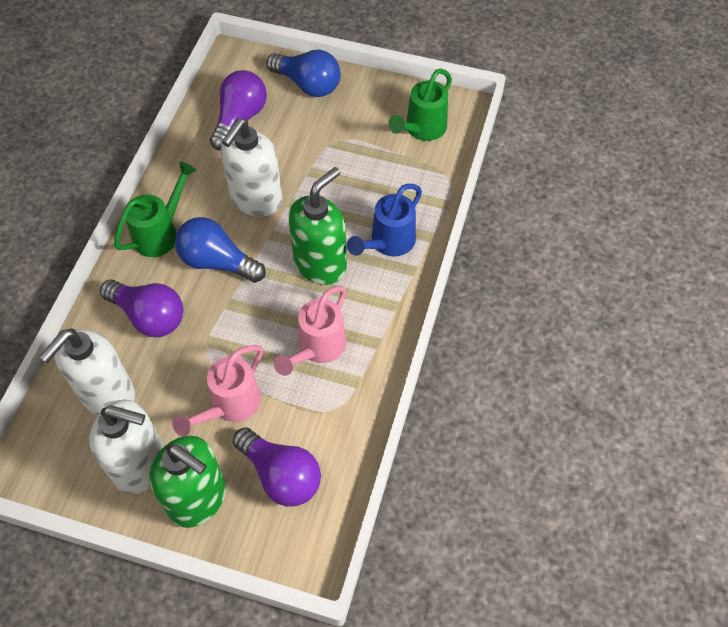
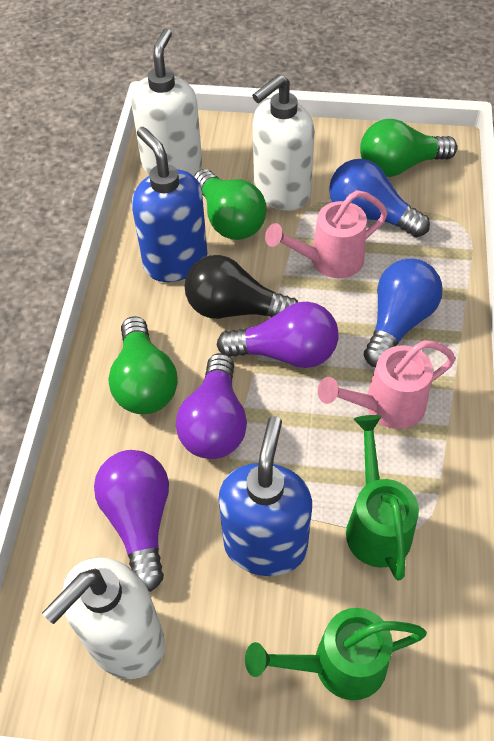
black light bulb: none = 0 -> [185,255,298,319] = 1
blue soap dispenser: none = 0 -> [132,127,207,282] [219,416,312,576] = 2
blue watering can: [347,184,422,257] = 1 -> none = 0
green light bulb: none = 0 -> [108,316,178,414] [194,169,267,240] [360,119,457,177] = 3
green soap dispenser: [149,436,226,528] [288,167,347,285] = 2 -> none = 0

